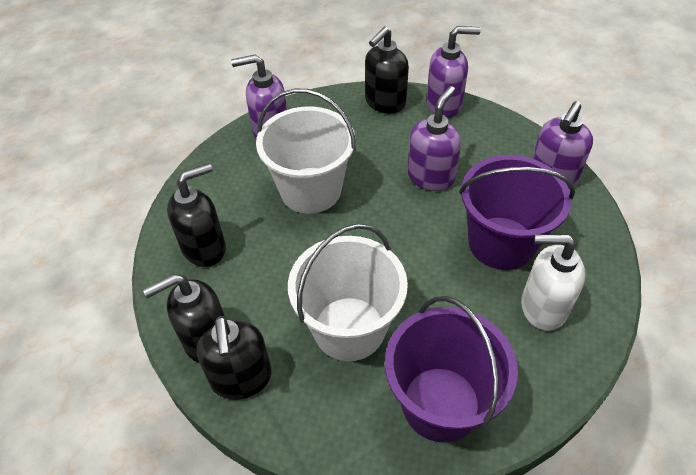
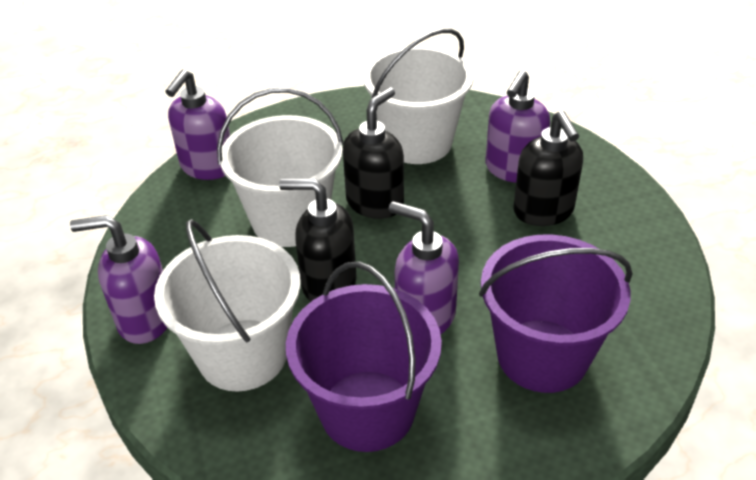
black soap dispenser: [143,274,225,363] [167,163,226,267] [197,316,272,400] [365,26,409,114] = 4 -> [279,178,357,302] [343,87,404,219] [514,111,583,226] = 3
white bucket: [256,89,356,214] [288,224,408,361] = 2 -> [154,219,301,392] [217,88,344,247] [363,28,474,164] = 3
white soap dispenser: [521,235,585,331] = 1 -> none = 0

